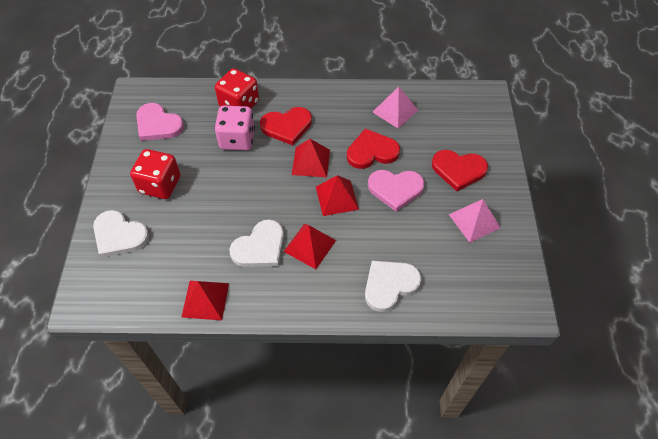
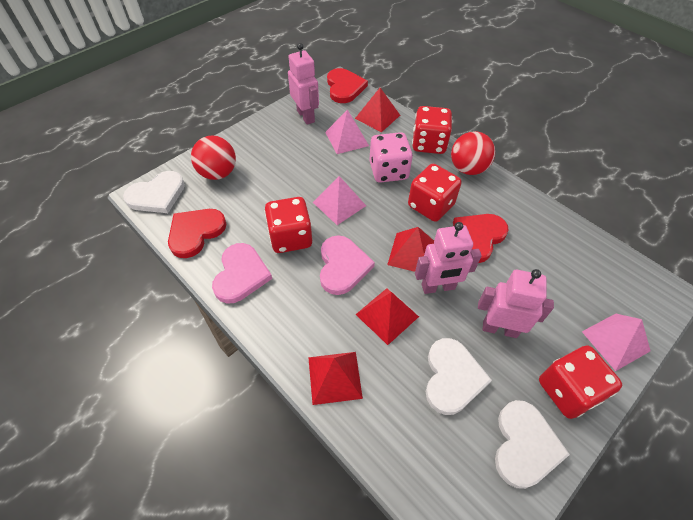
pink pyramid: [373,87,418,129] [449,199,501,243] = 2 -> [313,176,366,225] [325,110,369,154] [582,314,651,371] = 3
pink robot: none = 0 -> [288,43,319,125] [415,222,482,294] [478,269,554,338] = 3
red ball: none = 0 -> [191,135,236,180] [451,131,495,175] = 2
red dice: [130,149,180,199] [215,68,259,109] = 2 -> [265,197,312,253] [408,164,462,222] [412,106,452,154] [539,345,622,419] = 4

